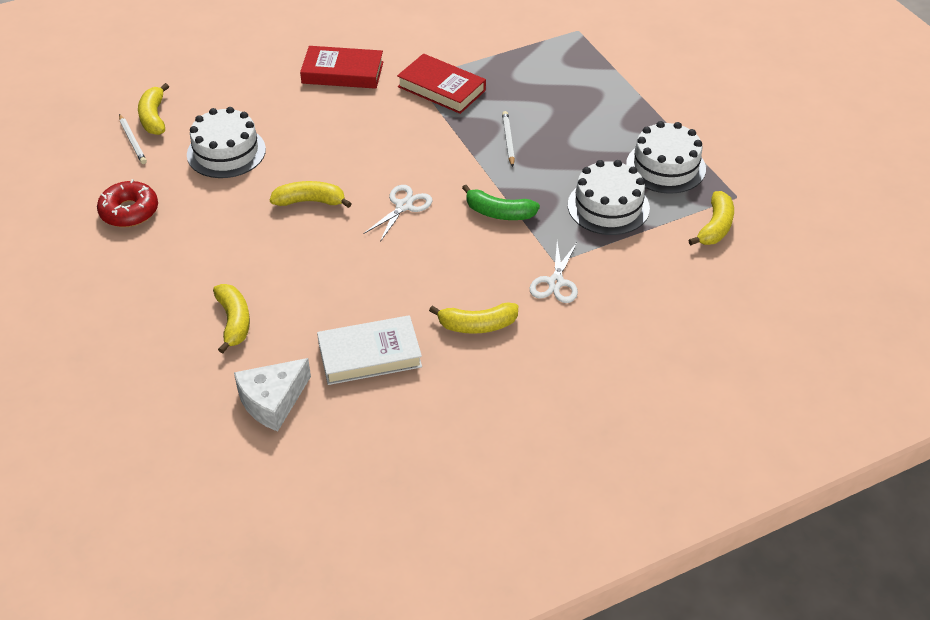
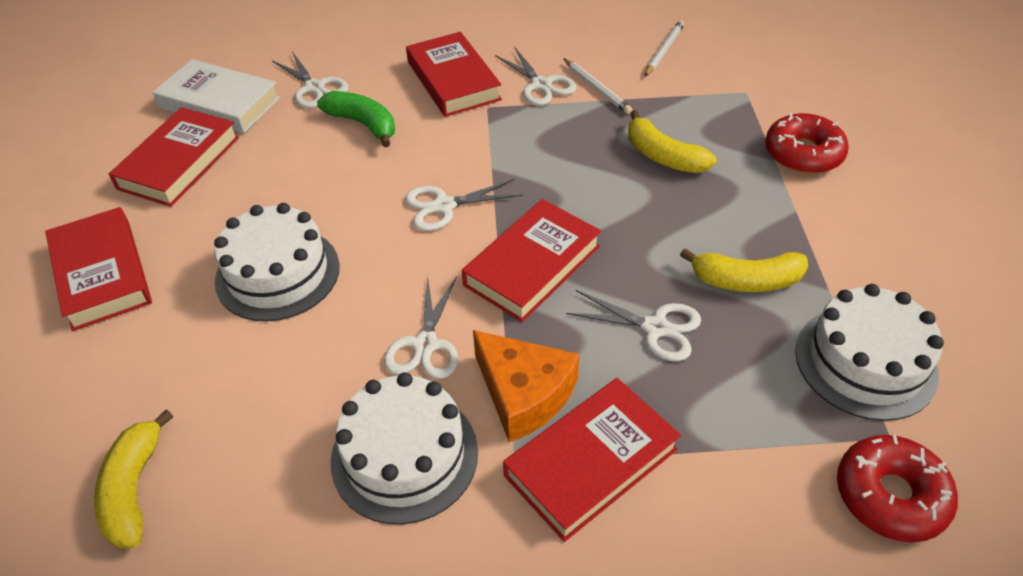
orange cheese: none = 0 -> [473,330,579,442] = 1
red book: [300,46,384,89] [397,53,486,114] = 2 -> [45,207,152,331] [109,107,239,207] [406,32,502,117] [462,199,601,322] [503,378,681,542] = 5
red donut: [97,179,158,227] = 1 -> [765,113,849,174] [837,435,958,542] = 2
white cheese: [234,358,311,432] = 1 -> none = 0
white scissors: [363,185,433,242] [529,242,578,303] = 2 -> [272,52,348,108] [384,276,458,379] [405,179,523,231] [495,47,576,106] [566,290,701,361] = 5
yellow banana: [138,83,169,135] [213,284,250,354] [270,181,352,208] [429,303,518,334] [688,191,734,245] = 5 -> [94,409,173,549] [628,110,717,173] [680,248,808,292] = 3

